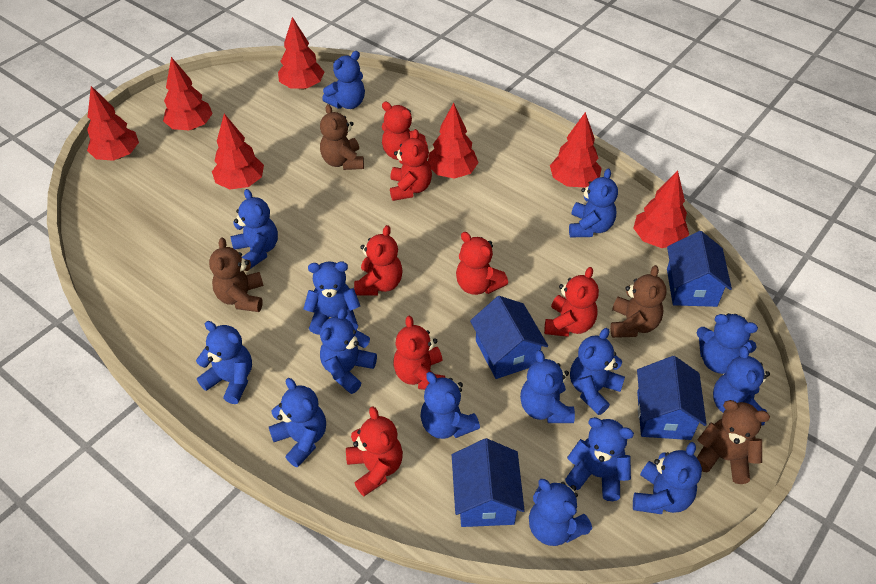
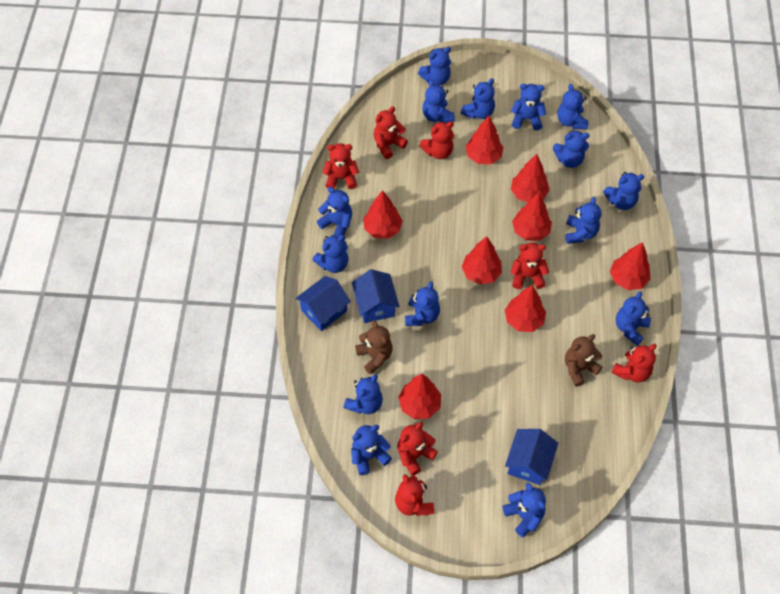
blue house: [452,438,525,527] [470,296,548,379] [637,356,707,440] [667,231,732,307] = 4 -> [295,276,351,331] [352,269,400,323] [505,429,558,485] = 3
brown teddy bear: [209,238,263,312] [320,104,364,170] [610,265,667,338] [697,400,770,484] = 4 -> [355,320,393,374] [565,334,602,387] = 2
red tree: [87,86,139,161] [163,57,213,130] [212,114,264,189] [278,17,324,90] [428,103,479,179] [550,112,602,188] [634,170,689,248] = 7 -> [363,190,403,239] [398,374,441,419] [462,236,502,285] [466,116,503,164] [505,285,546,332] [511,154,550,202] [512,193,552,241] [610,242,651,290] = 8

